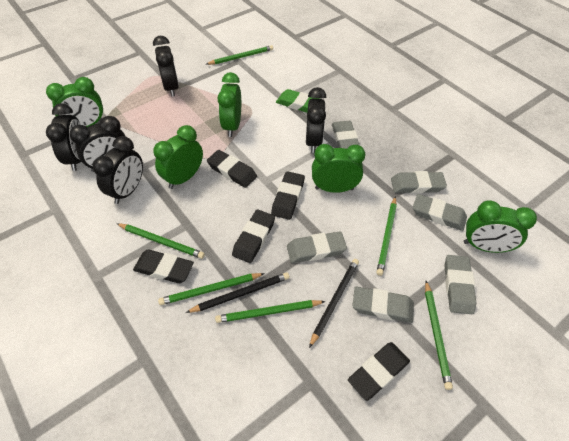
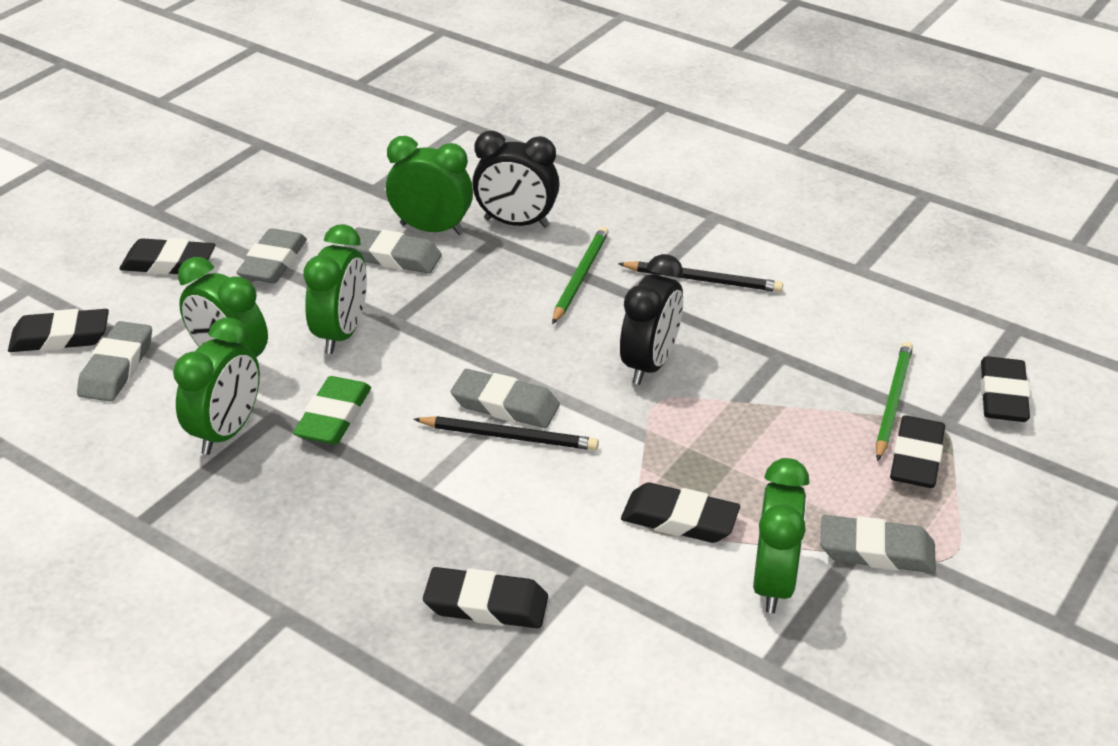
black clock: [46,103,81,171] [70,116,125,172] [93,136,143,204] [153,36,179,97] [306,87,327,153] = 5 -> [472,131,560,228] [620,254,683,385] = 2
black eraser: [133,249,194,283] [207,150,257,188] [232,209,275,263] [271,171,305,220] [348,342,410,401] = 5 -> [8,309,109,352] [120,238,216,275] [423,567,548,629] [621,483,740,543] [890,415,945,488] [981,356,1030,422] = 6
green pencil: [116,223,205,259] [158,273,265,305] [207,45,273,65] [215,300,325,323] [376,196,397,276] [425,281,453,390] = 6 -> [552,227,609,324] [876,342,913,461] = 2
grey eraser: [287,231,347,263] [332,121,360,149] [352,287,414,323] [391,171,447,194] [413,194,467,231] [444,255,476,314] = 6 -> [77,321,152,402] [236,228,307,284] [344,227,442,274] [451,369,560,428] [820,515,936,573] = 5

